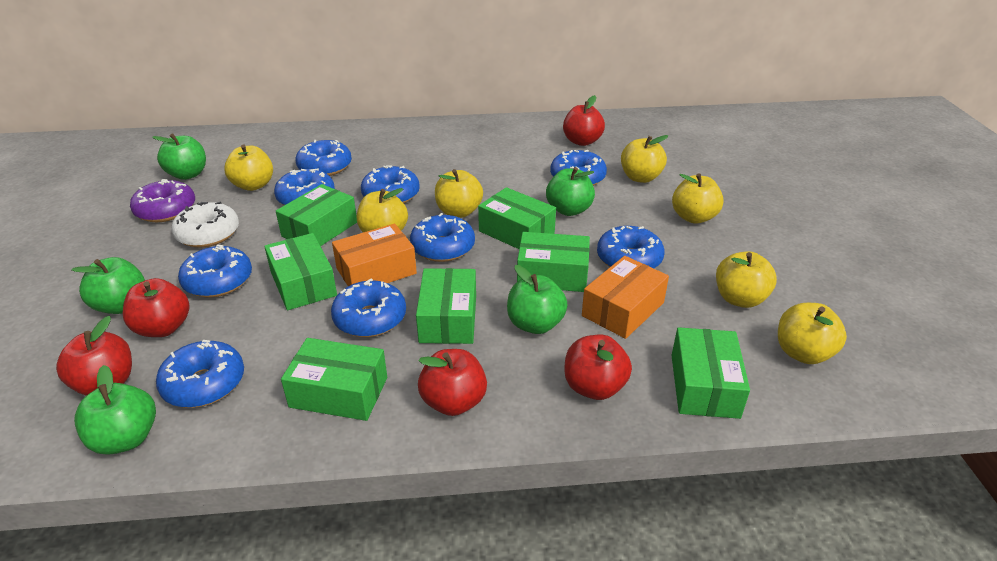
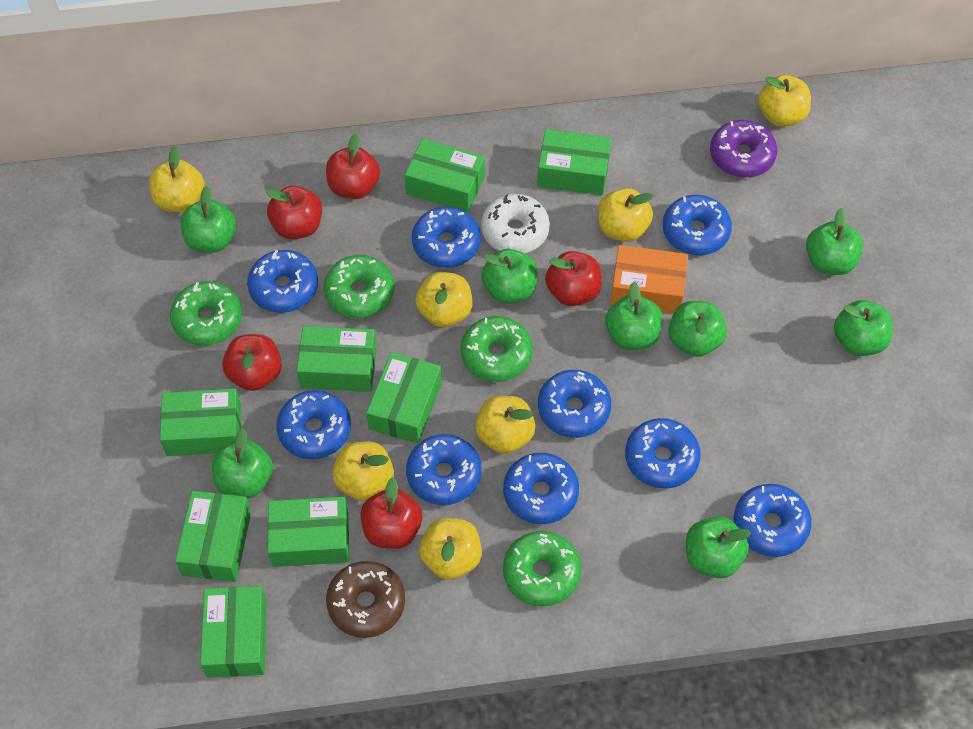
brown donut: none = 0 -> [326,561,405,638] = 1
green apple: [71,257,145,314] [74,365,156,455] [152,133,206,180] [507,265,567,334] [546,167,595,216] = 5 -> [181,186,237,253] [212,428,273,499] [481,249,538,304] [605,282,663,350] [668,301,727,357] [686,516,751,578] [806,208,863,275] [834,300,893,356] = 8
green box: [264,233,337,310] [276,184,357,246] [281,338,387,421] [416,268,476,344] [478,187,556,249] [517,232,590,292] [671,327,750,419] = 7 -> [160,388,241,456] [175,491,251,582] [200,586,266,677] [267,497,349,567] [296,326,377,392] [366,352,442,444] [405,138,485,212] [537,129,611,195] = 8
green donut: none = 0 -> [170,281,242,345] [324,255,394,318] [461,316,533,382] [503,531,581,606] = 4
orange box: [332,223,417,286] [582,256,669,339] = 2 -> [610,245,688,314] = 1

